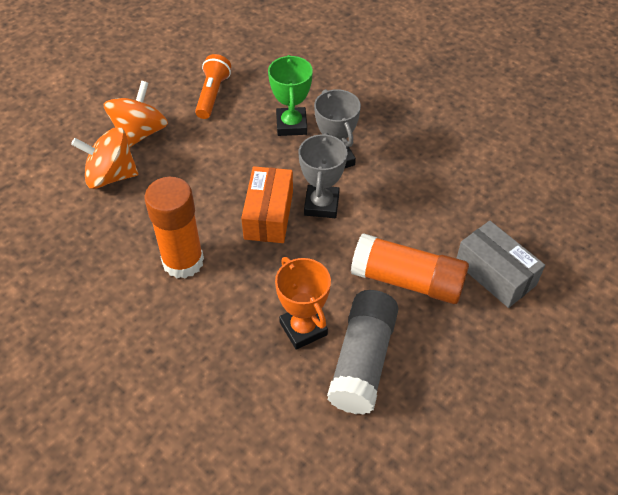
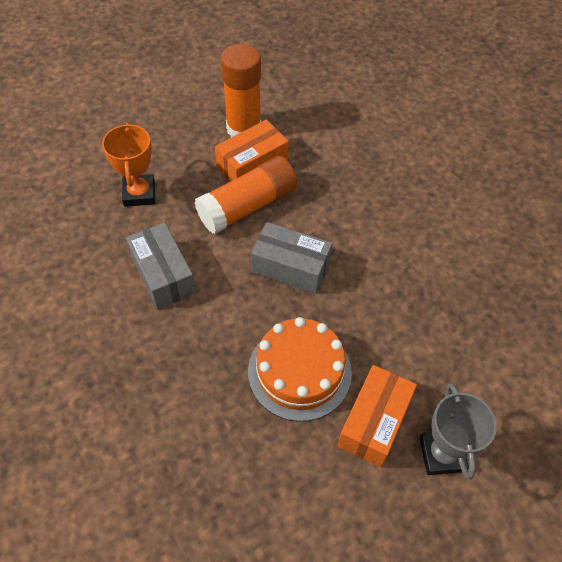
green trophy: [268,55,313,136] = 1 -> none = 0
grey box: [457,221,545,308] = 1 -> [126,222,196,309] [251,222,332,294] = 2
grey glue stick: [327,290,399,415] = 1 -> none = 0
grey trophy: [299,132,347,218] [314,89,361,168] = 2 -> [420,383,497,480] = 1
orange box: [241,166,293,243] = 1 -> [215,120,289,182] [338,365,417,467] = 2
orange cake: none = 0 -> [248,317,352,421] = 1
orange flashlight: [195,54,231,119] = 1 -> none = 0
orange spinning top: [71,127,138,189] [104,81,168,148] = 2 -> none = 0

